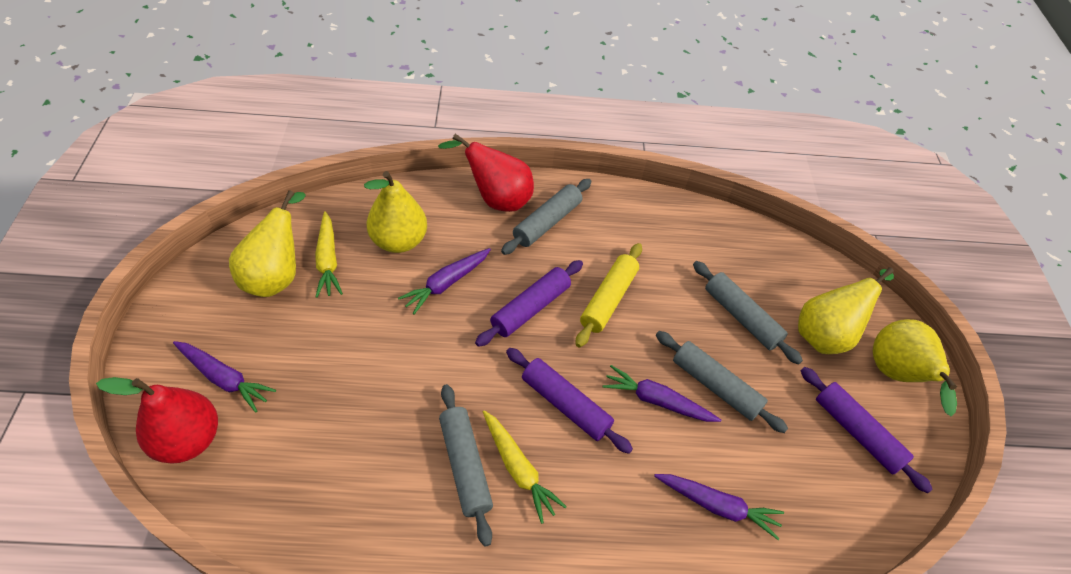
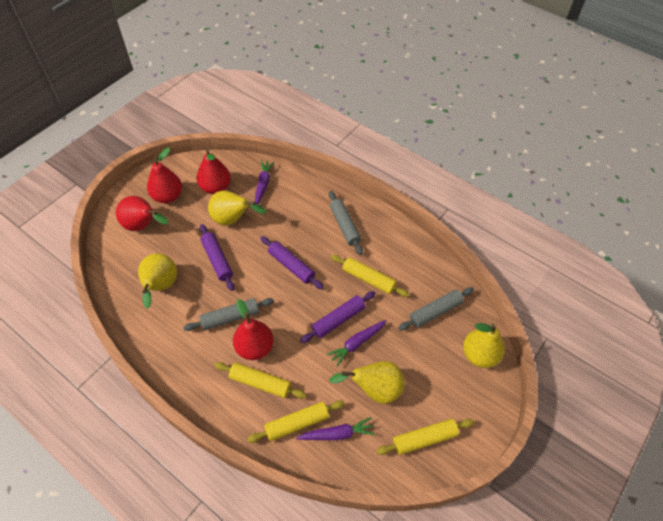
grey rolling pin: [439,384,493,547] [501,179,591,255] [656,331,788,433] [693,261,803,365] = 4 -> [183,298,274,331] [329,191,363,255] [398,287,474,330] = 3
purple carrot: [173,341,276,412] [398,248,491,314] [603,365,721,422] [654,474,784,540] = 4 -> [255,160,274,204] [296,417,375,440] [327,320,386,367] = 3
red pear: [96,377,218,464] [438,134,534,212] = 2 -> [116,196,168,231] [147,147,182,203] [196,149,231,194] [233,299,274,360] = 4
yellow carrot: [315,211,343,298] [483,410,567,524] = 2 -> none = 0
yellow rolling pin: [576,243,642,347] = 1 -> [214,362,306,399] [247,400,345,443] [331,255,409,297] [376,419,474,455] = 4

